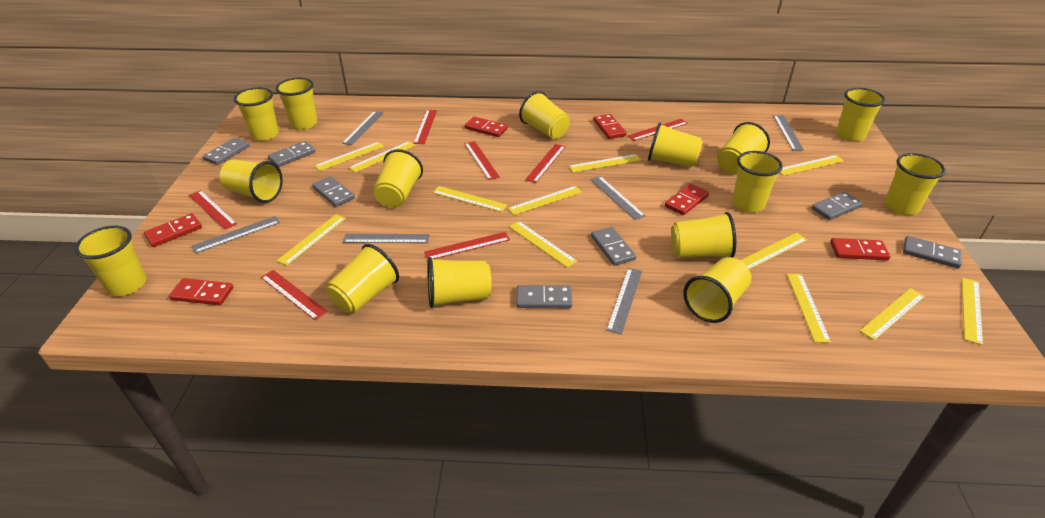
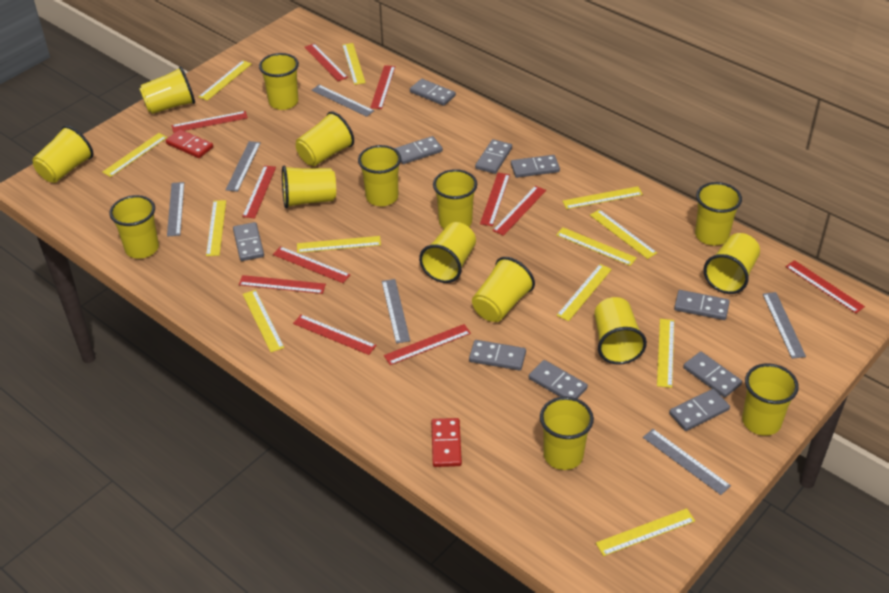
grey domino: [203,138,250,165] [268,141,316,167] [312,176,355,207] [516,285,572,308] [591,227,636,266] [812,192,863,220] [903,236,962,269] = 7 -> [233,222,264,261] [395,136,443,164] [410,79,456,106] [469,340,526,371] [475,139,512,174] [511,155,560,178] [529,360,588,399] [669,389,730,431] [674,290,730,320] [683,352,742,398] = 10
red domino: [144,213,202,247] [169,278,233,305] [465,117,508,137] [593,114,627,139] [665,184,709,215] [830,238,891,260] = 6 -> [166,129,213,158] [431,418,462,467] = 2
red ruler: [189,190,237,230] [261,270,328,320] [414,110,437,144] [424,232,510,260] [464,141,500,180] [525,144,566,183] [628,119,688,141] = 7 -> [172,111,248,133] [239,275,326,294] [242,166,276,218] [273,246,351,283] [293,314,376,355] [304,44,348,81] [370,65,395,109] [384,324,471,365] [480,173,510,226] [492,186,546,236] [786,260,865,313] = 11

